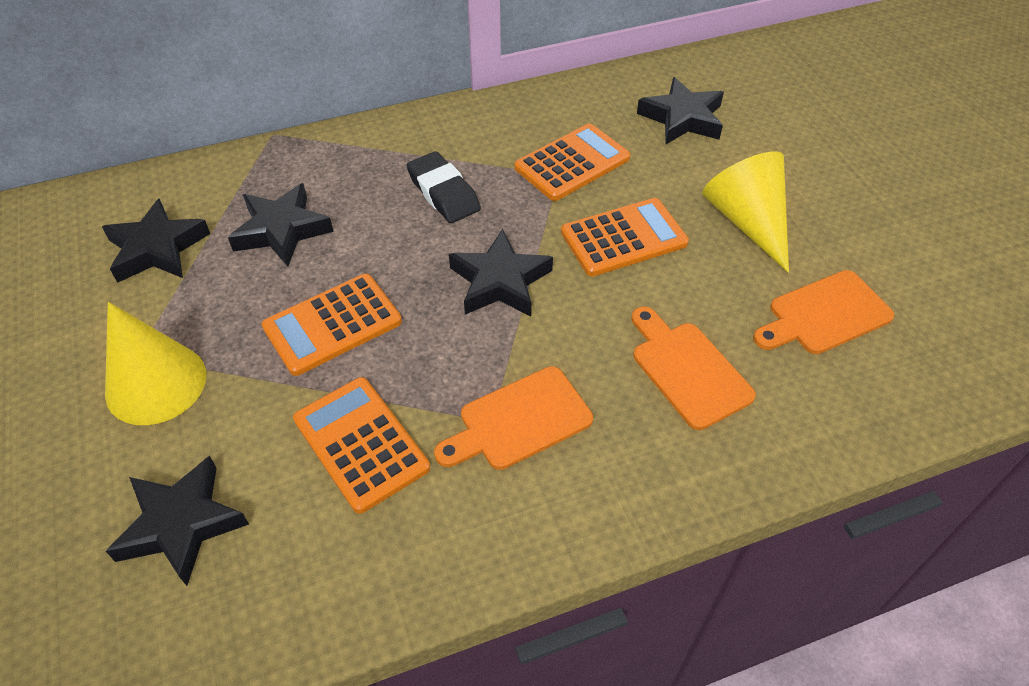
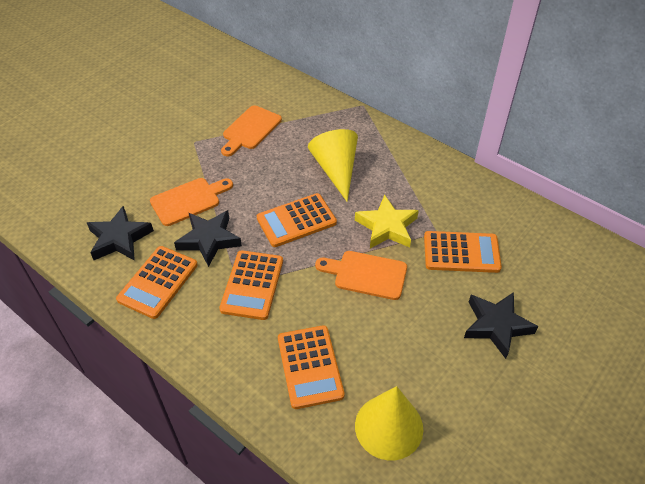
black eraser: [406,151,481,223] = 1 -> none = 0
black star: [102,198,210,283] [106,456,249,586] [228,183,333,266] [449,229,553,316] [637,77,724,144] = 5 -> [87,206,154,261] [174,210,242,267] [464,292,538,359] = 3
orange calculator: [262,274,402,376] [293,377,430,514] [515,123,630,201] [561,198,689,276] = 4 -> [116,246,198,319] [219,250,283,320] [257,193,337,247] [278,325,345,409] [424,231,502,273] = 5
yellow star: none = 0 -> [355,195,419,248] = 1

